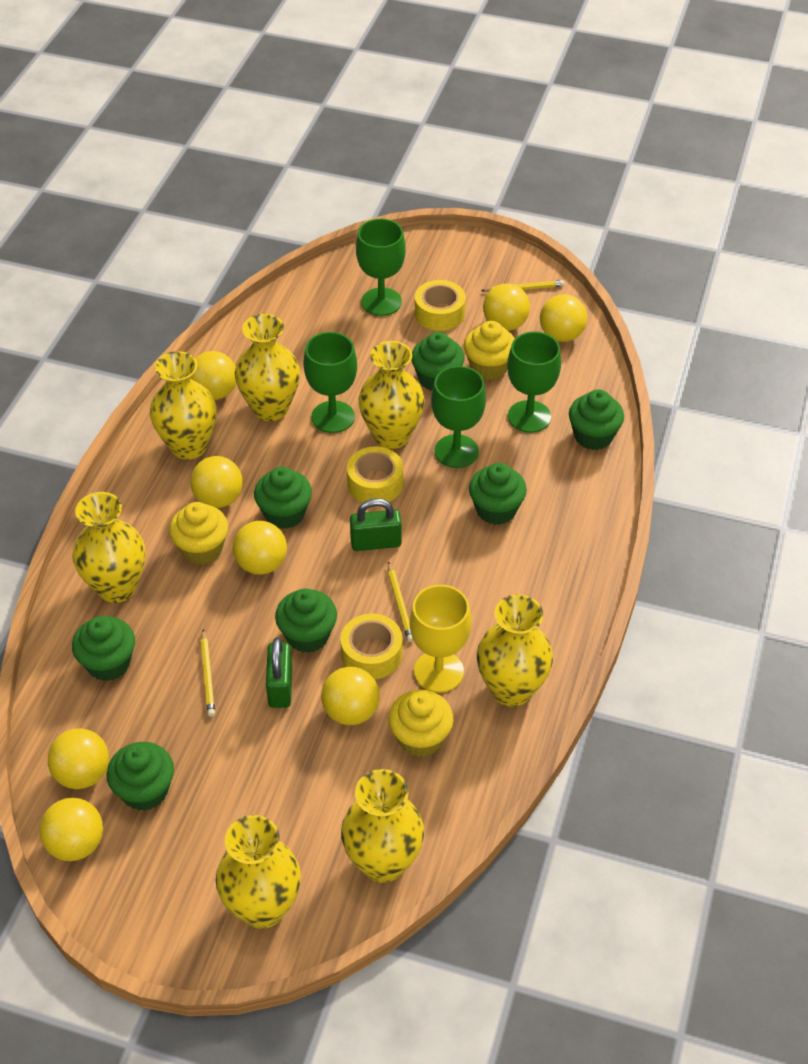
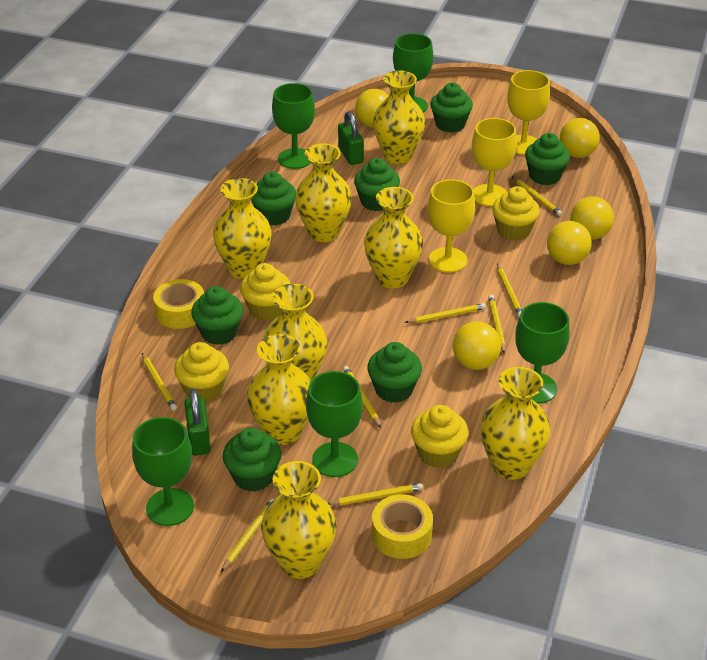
green goblet: [303,332,357,433] [356,219,406,316] [431,366,486,468] [507,332,561,433] = 4 -> [132,417,194,526] [272,83,315,169] [306,371,363,477] [393,33,433,113] [515,302,570,404] = 5
yellow ball: [40,798,103,861] [48,729,109,789] [190,351,236,400] [190,456,243,508] [233,521,287,575] [321,667,380,725] [483,284,530,331] [540,294,587,342] = 8 -> [355,89,389,127] [453,321,501,370] [547,221,592,265] [559,118,600,158] [570,196,614,240] = 5
yellow cupcake: [169,502,228,565] [388,690,454,757] [464,321,515,380] = 3 -> [174,342,229,402] [240,263,291,321] [411,405,469,468] [492,186,540,241] = 4
yellow goblet: [410,585,471,693] = 1 -> [428,180,475,272] [472,118,517,206] [507,70,550,155] = 3
yellow pencil: [201,629,215,717] [388,561,414,642] [481,280,565,292] = 3 -> [142,353,177,411] [221,498,274,572] [328,483,423,506] [343,366,381,428] [405,303,486,323] [488,295,505,353] [497,263,522,317] [512,177,562,216] = 8
yellow tape: [340,613,403,679] [347,447,403,503] [415,280,466,331] = 3 -> [153,279,204,329] [372,494,433,559] = 2
yellow vase: [72,492,145,603] [150,351,217,460] [216,815,301,929] [235,314,300,421] [341,769,424,883] [358,341,425,449] [477,594,553,707] = 7 -> [213,178,272,279] [247,334,311,445] [261,461,336,579] [263,284,327,381] [295,143,352,242] [364,187,423,289] [373,71,425,164] [480,367,550,480] = 8

